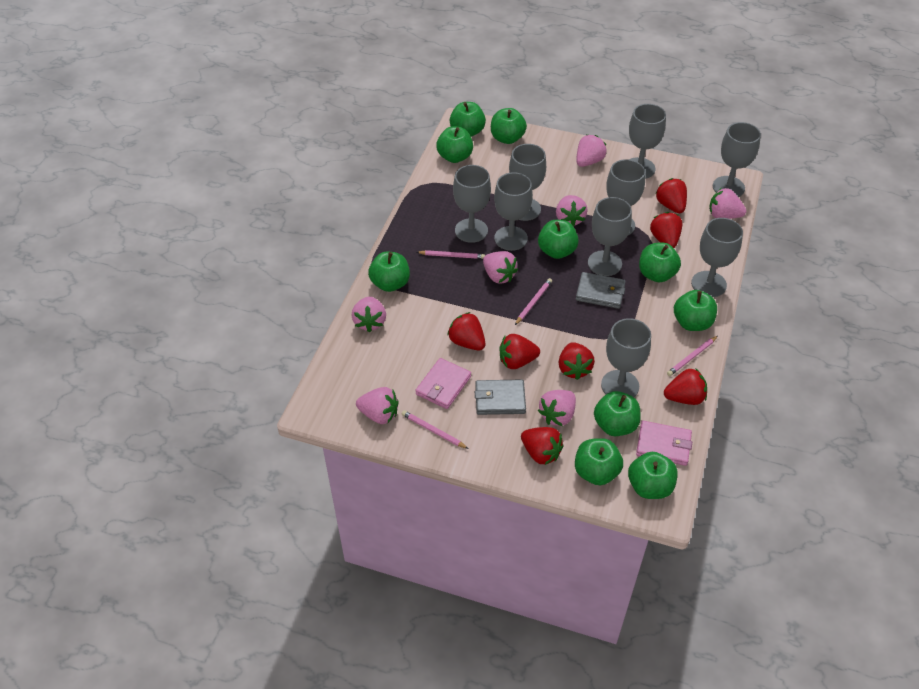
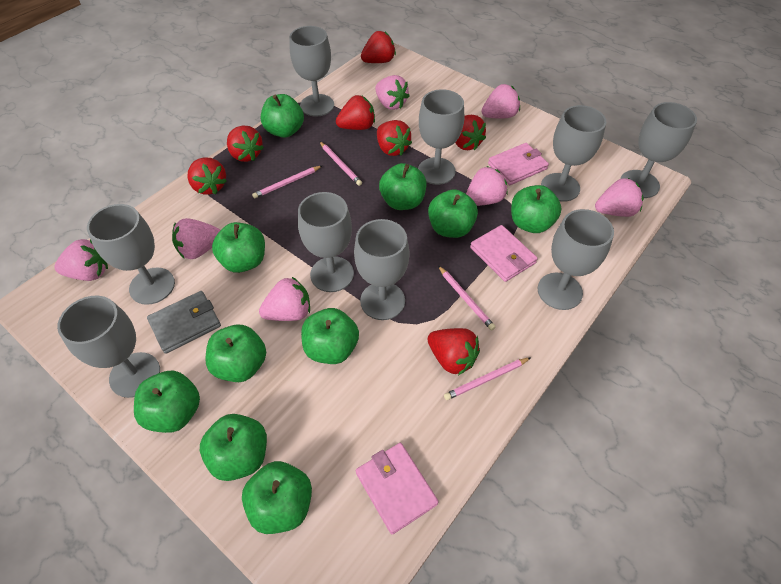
grey wallet: [475,380,526,415] [576,272,626,309] = 2 -> [147,291,221,354] = 1
pink wallet: [415,358,471,409] [636,421,692,466] = 2 -> [356,443,439,534] [470,225,538,282] [488,143,549,185] = 3

